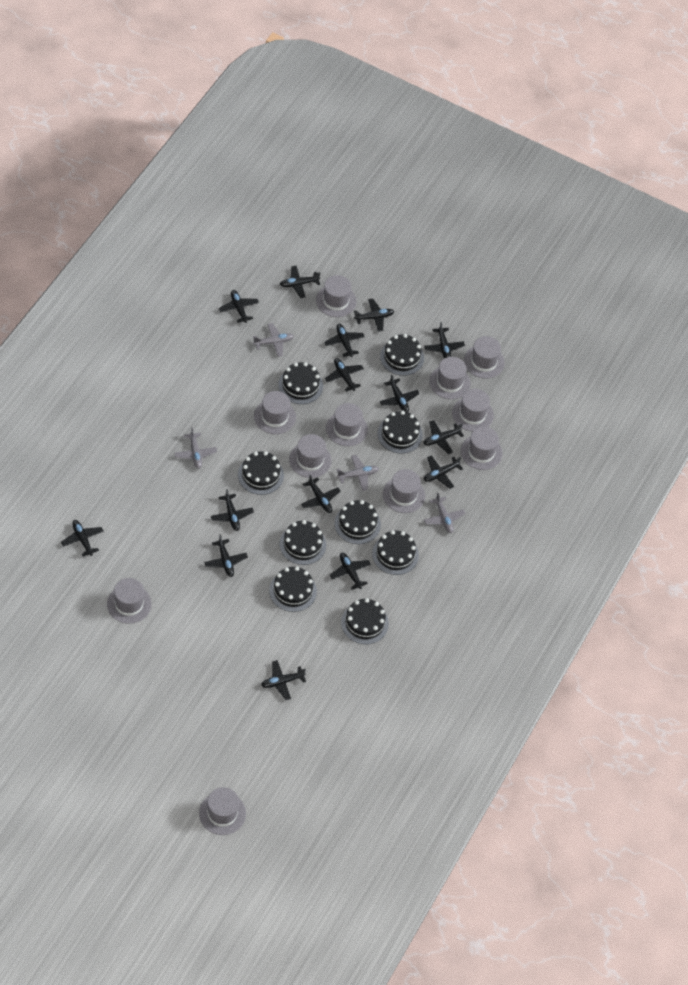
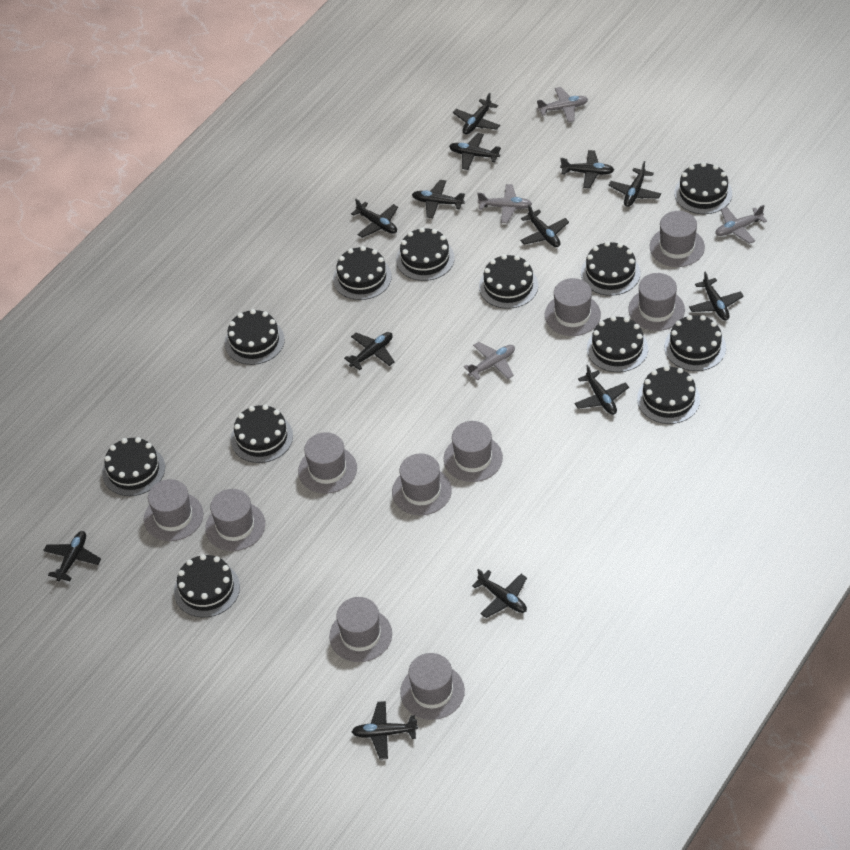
black cake: [238,451,284,495] [269,567,317,612] [278,362,323,404] [280,520,326,565] [334,500,381,544] [341,598,389,644] [372,530,419,575] [378,411,423,454] [380,334,424,376] = 9 -> [102,437,165,496] [174,554,240,617] [225,309,285,365] [231,405,293,463] [333,246,392,300] [396,227,455,281] [479,254,538,309] [581,241,640,296] [587,316,648,372] [637,366,700,424] [664,315,726,371] [674,162,732,214] = 12
black plane: [61,520,104,557] [204,534,248,577] [211,489,254,531] [219,290,259,323] [261,660,306,700] [280,266,320,298] [301,475,340,513] [324,324,365,357] [325,358,364,392] [330,553,371,590] [354,299,394,332] [380,374,419,412] [424,322,465,359] [424,420,464,454] [424,455,463,489] = 15 -> [43,531,101,581] [344,332,395,370] [351,199,398,238] [352,701,418,760] [412,180,465,218] [449,133,501,170] [453,93,500,135] [472,569,527,618] [520,205,569,247] [560,150,614,188] [574,365,629,415] [608,161,661,207] [689,271,744,321] = 13
grey hat: [107,578,152,624] [199,787,246,835] [254,391,296,434] [289,434,332,478] [316,275,356,317] [326,403,368,446] [383,469,425,513] [429,357,471,399] [452,389,494,431] [461,427,503,470] [464,336,505,379] = 11 -> [144,479,203,541] [205,489,265,551] [298,432,357,494] [329,597,392,662] [392,453,452,515] [400,653,465,720] [444,421,503,482] [545,278,601,336] [628,273,685,331] [650,211,705,267] = 10

